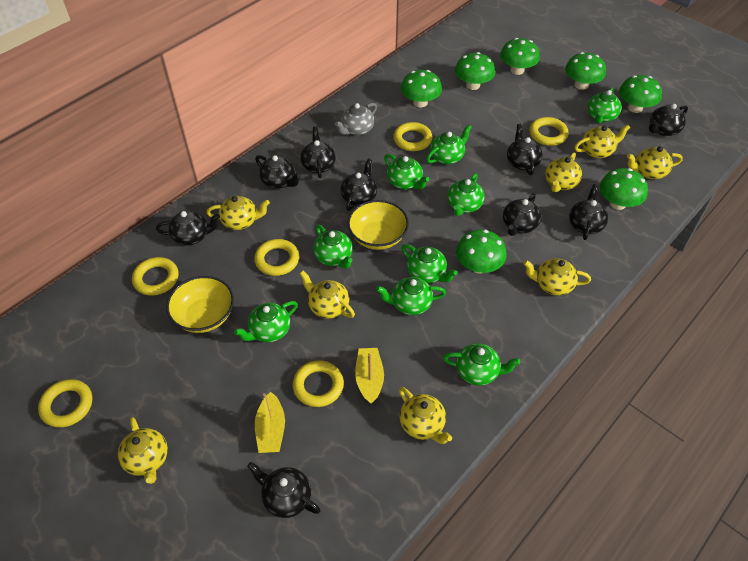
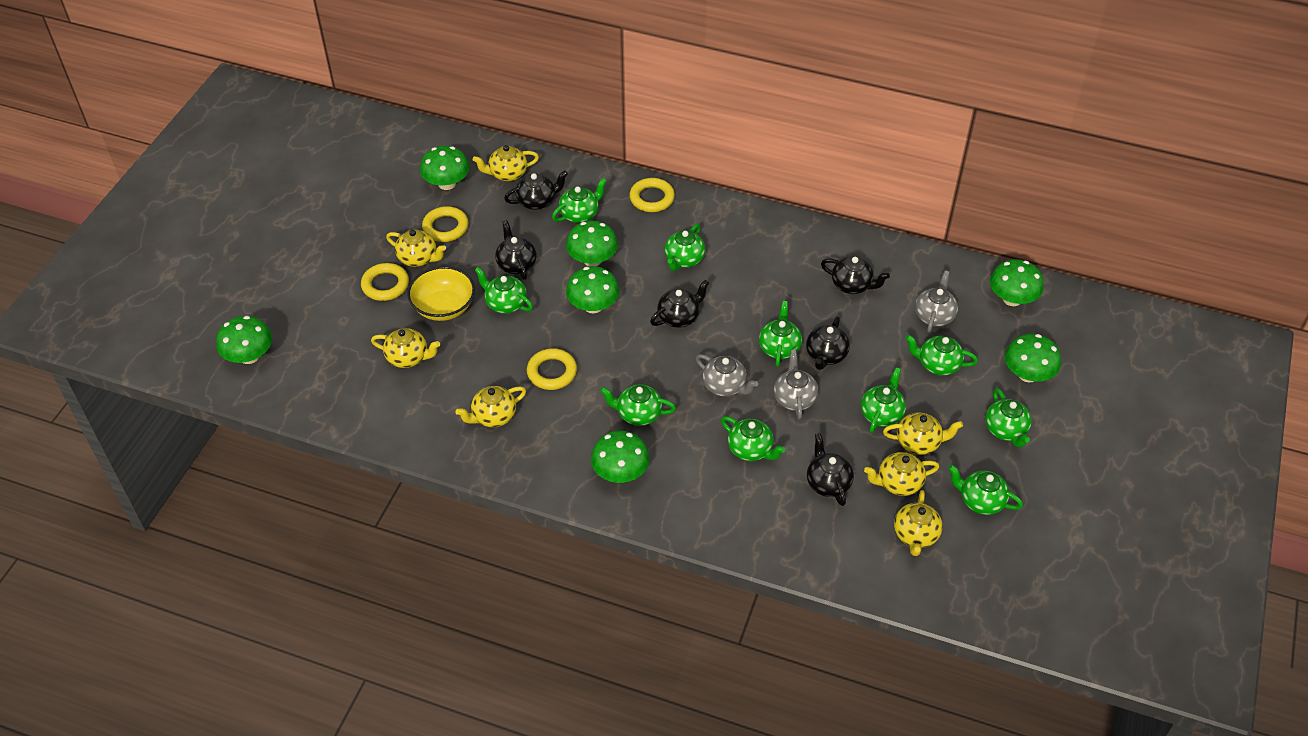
black teapot: [156,211,220,246] [247,462,321,518] [255,155,301,189] [300,127,336,178] [340,158,377,211] [503,193,541,236] [507,124,543,175] [569,184,608,240] [649,104,688,136] = 9 -> [495,220,537,280] [504,170,568,210] [650,280,709,328] [806,316,850,370] [807,433,854,506] [821,256,890,294] = 6
green teapot: [234,301,298,342] [313,224,353,269] [376,277,446,315] [384,154,429,189] [401,244,457,283] [426,125,472,164] [443,343,520,386] [447,173,484,216] [587,87,622,124] = 9 -> [475,267,533,314] [552,178,607,223] [600,384,676,426] [664,224,706,271] [721,416,785,461] [759,301,802,367] [861,367,906,433] [905,335,978,376] [948,465,1023,515] [985,388,1032,448] = 10
grey teapot: [335,103,377,136] = 1 -> [696,354,758,397] [774,350,818,420] [915,271,958,333] = 3
yellow boat: [255,392,285,453] [355,348,384,404] = 2 -> none = 0
yellow bowl: [166,276,234,333] [347,200,409,250] = 2 -> [407,266,475,321] = 1
yellow ring: [38,379,92,428] [132,257,178,296] [254,239,299,276] [292,360,344,407] [393,122,432,151] [529,117,568,146] = 6 -> [361,263,409,301] [422,206,468,242] [527,348,577,390] [629,178,675,212] = 4
yellow teapot: [118,417,168,484] [206,196,270,230] [299,271,355,319] [399,387,452,444] [523,258,591,296] [545,153,582,192] [574,125,630,158] [627,146,683,179] = 8 -> [371,328,440,368] [386,229,446,267] [455,386,526,427] [473,145,539,181] [864,452,939,496] [883,412,963,455] [894,490,943,556] = 7

